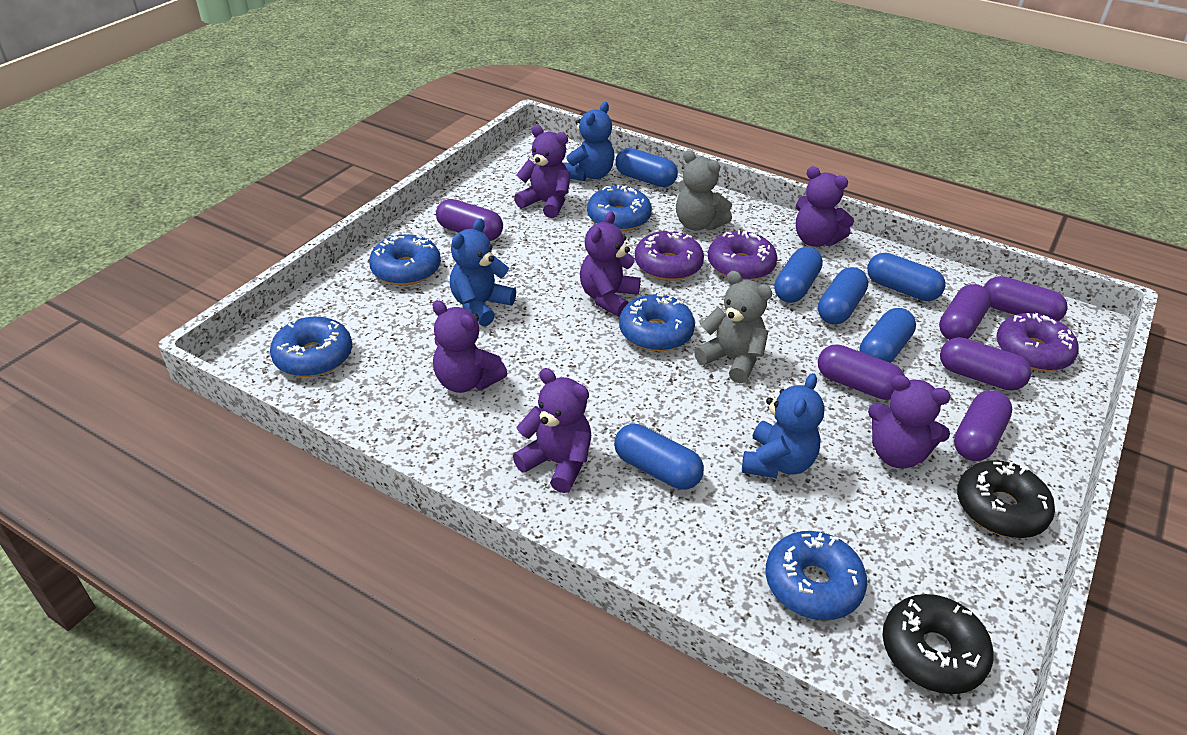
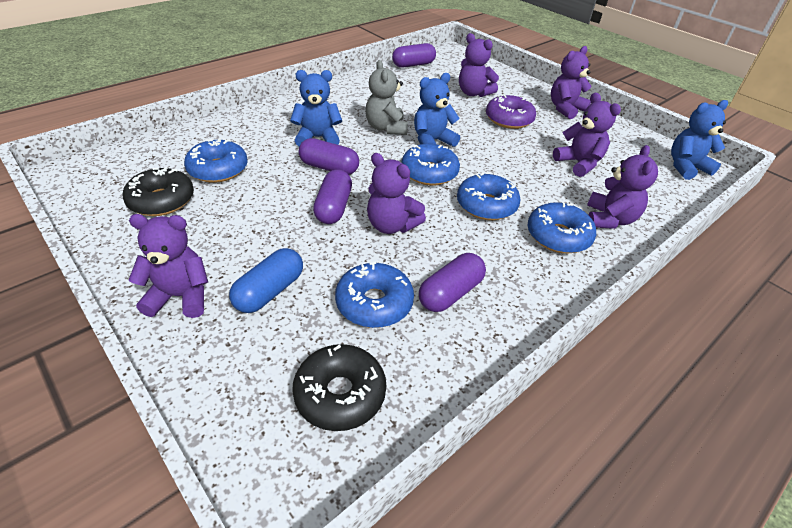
blue capsule: [614,424,704,489] [615,148,678,187] [774,247,823,303] [818,267,868,325] [859,308,916,363] [867,253,945,301] = 6 -> [229,248,303,313] = 1
grey teddy bear: [676,150,732,231] [694,271,773,383] = 2 -> [365,60,408,135] = 1
purple capsule: [436,199,503,241] [818,344,905,400] [939,284,991,340] [940,337,1031,391] [954,390,1012,461] [984,276,1068,321] = 6 -> [299,138,359,175] [313,169,352,224] [392,43,436,68] [419,253,486,312] = 4
purple donut: [635,230,704,281] [708,231,778,281] [996,313,1079,371] = 3 -> [486,94,536,129] = 1

